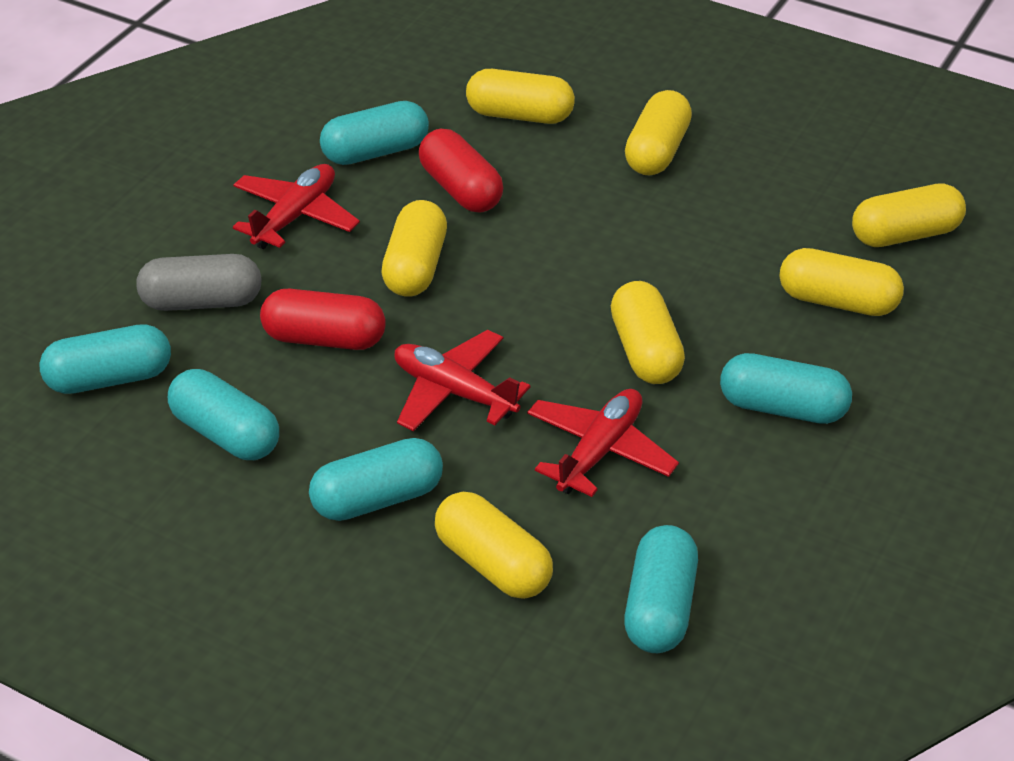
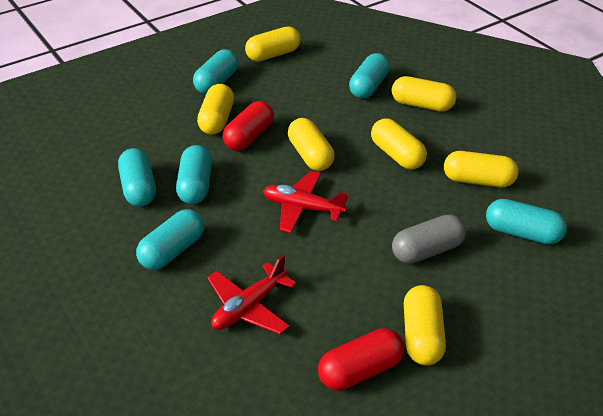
red plane: [233,164,360,249] [394,330,530,431] [527,389,679,497] = 3 -> [207,255,296,334] [263,171,348,233] = 2

